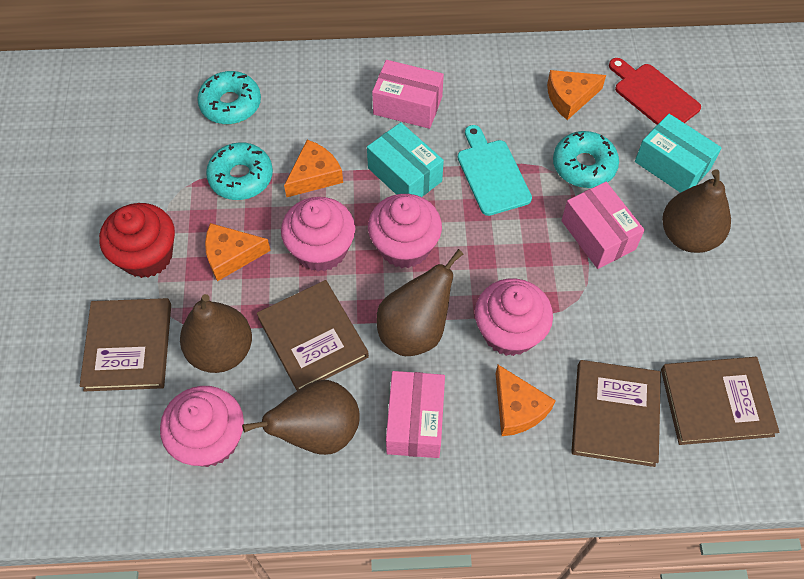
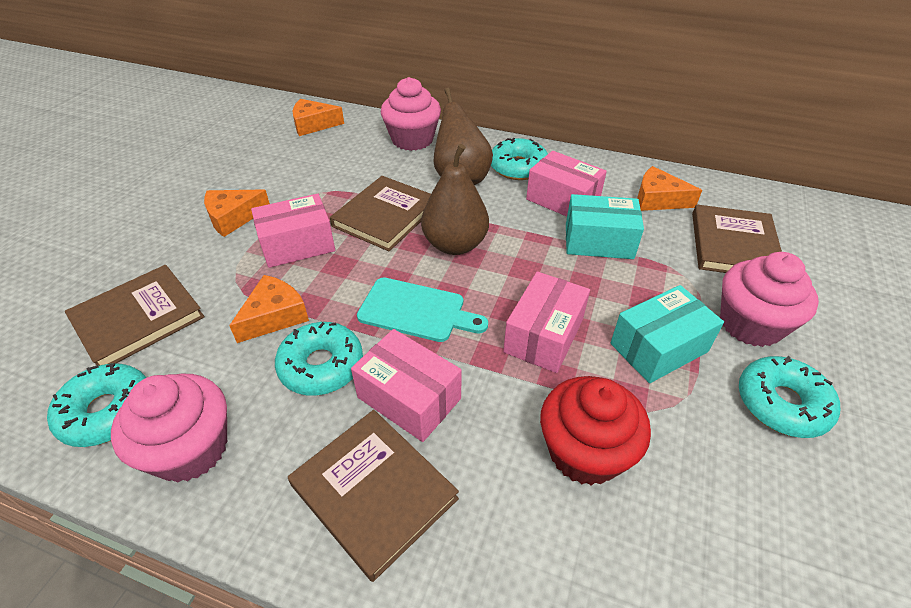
brown pear: [180,294,252,373] [242,380,360,455] [377,249,463,356] [662,169,731,253] = 4 -> [421,144,489,255] [433,88,493,185] = 2
pink box: [372,60,444,129] [386,371,445,458] [561,182,645,269] = 3 -> [251,194,335,268] [351,329,462,442] [503,272,590,373] [526,151,607,217] = 4
pink cupcake: [160,386,244,467] [281,197,355,272] [368,194,442,268] [475,278,553,356] = 4 -> [111,374,227,482] [381,77,441,151] [720,252,819,347] = 3
red cutting board: [609,58,701,125] = 1 -> none = 0
turquoise donut: [197,71,261,124] [206,142,273,200] [553,131,619,188] = 3 -> [47,363,146,447] [275,322,363,396] [491,138,548,180] [739,356,840,438] = 4

